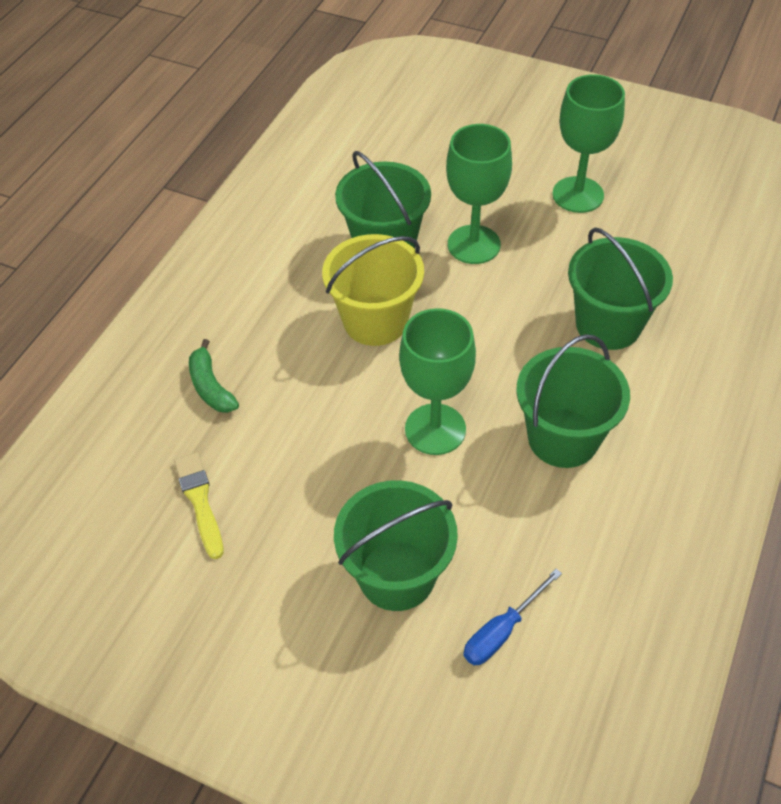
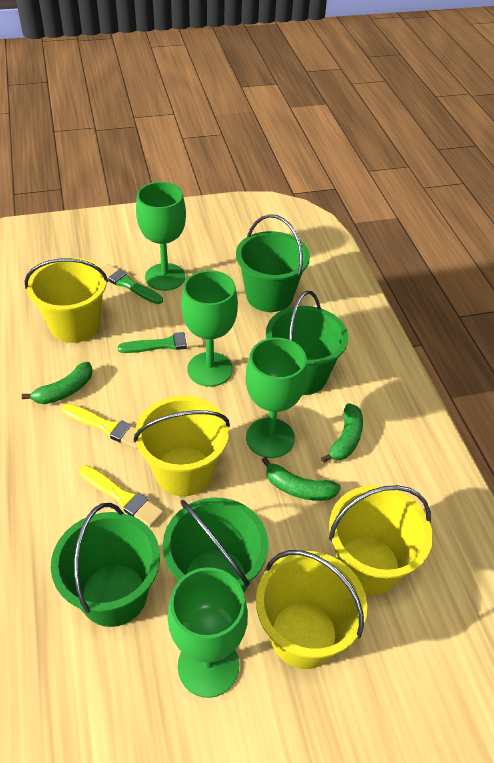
blue screwdriver: [463,569,562,665] = 1 -> none = 0
green banana: [189,339,239,413] = 1 -> [22,362,93,404] [261,457,341,501] [321,403,363,463] = 3
green brush: none = 0 -> [102,264,163,304] [118,332,204,353] = 2
green goblet: [399,308,476,455] [446,124,512,264] [552,74,625,213] = 3 -> [136,182,186,291] [168,567,248,698] [181,270,238,387] [246,338,307,458] = 4
yellow brush: [174,452,224,559] = 1 -> [62,404,138,449] [79,465,164,528] = 2
yellow bucket: [322,234,424,346] = 1 -> [25,258,108,343] [134,396,230,496] [256,550,367,669] [329,485,433,596] = 4

